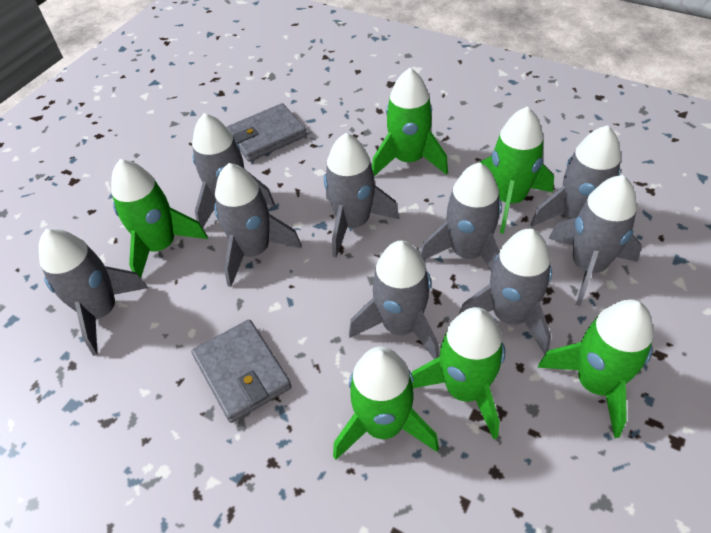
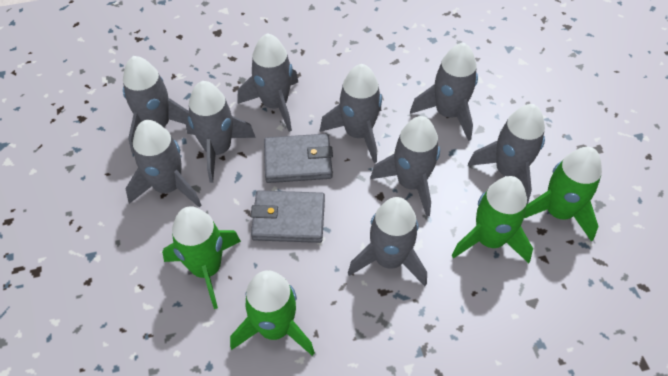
green rocket: [111,159,208,278] [333,346,439,460] [372,68,448,176] [411,307,505,439] [480,107,554,234] [538,299,654,438] = 6 -> [162,206,241,309] [230,270,315,356] [452,176,533,263] [524,147,602,242] = 4

